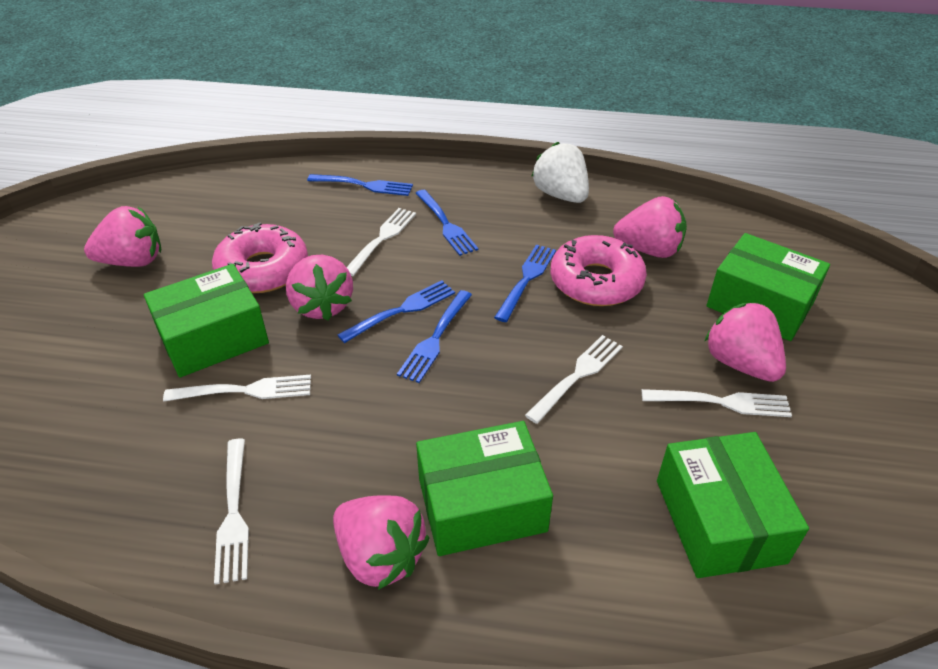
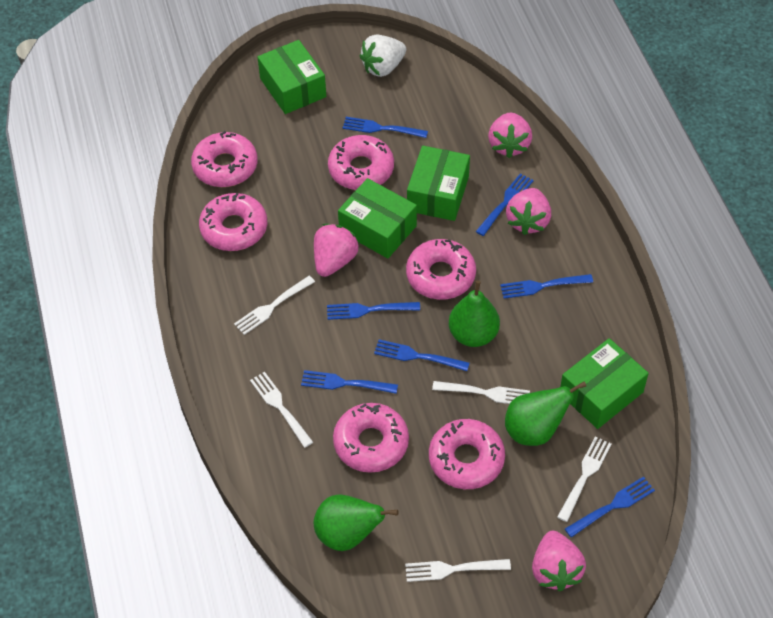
blue fork: [307,174,413,196] [338,280,455,343] [397,290,472,383] [415,190,478,256] [494,244,556,322] = 5 -> [301,370,398,394] [327,302,420,320] [343,117,428,138] [374,339,470,371] [475,173,534,236] [500,274,593,299] [565,477,655,538] = 7
green pear: none = 0 -> [314,494,399,551] [449,280,500,347] [505,381,586,446] = 3
pink donut: [212,223,308,293] [550,235,647,306] = 2 -> [191,131,258,187] [199,193,267,251] [328,135,394,190] [333,403,409,473] [406,239,476,300] [429,419,505,489] = 6
pink strawberry: [84,206,161,267] [286,255,353,321] [333,495,430,590] [613,196,687,258] [704,303,786,382] = 5 -> [314,224,359,277] [488,113,532,158] [506,188,551,235] [532,531,586,591] = 4

